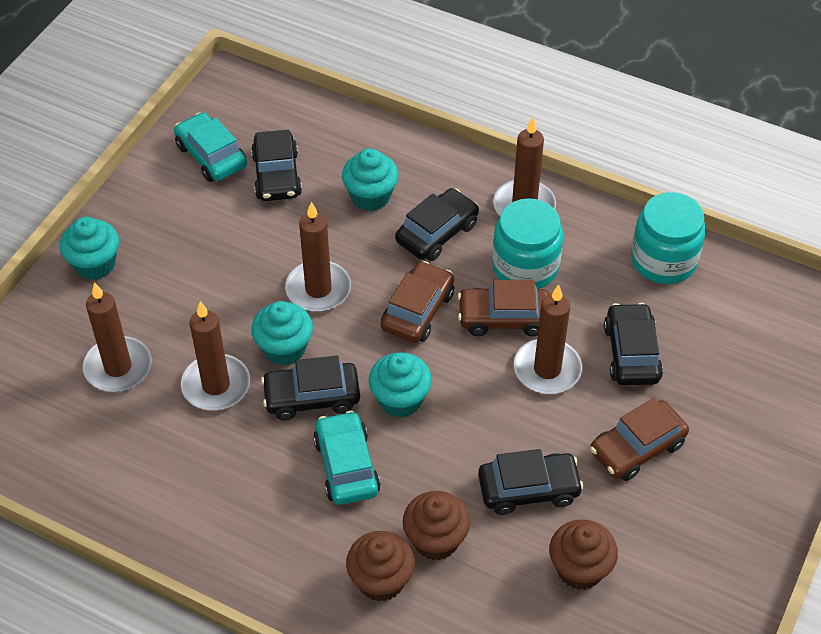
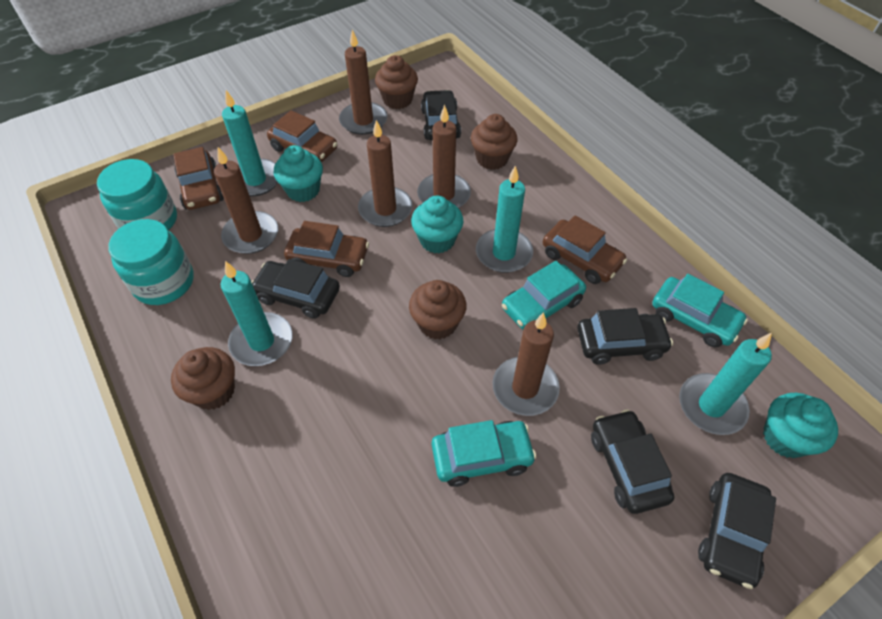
brown car: [381,261,454,343] [458,280,549,336] [590,398,689,481] = 3 -> [173,147,224,210] [267,110,337,163] [284,221,369,277] [543,215,627,284] = 4
brown cupcake: [346,531,415,602] [403,491,470,560] [549,520,618,590] = 3 -> [171,347,235,410] [375,55,418,109] [409,280,467,339] [471,114,518,170] = 4
turquoise candle: none = 0 -> [221,261,292,366] [222,90,278,196] [476,166,533,273] [679,333,772,435] = 4
turquoise car: [174,112,247,182] [313,411,381,505] = 2 -> [432,420,537,487] [502,261,586,329] [652,274,748,348] = 3
turquoise cupcake: [60,217,119,280] [251,301,313,366] [342,148,399,211] [369,352,432,418] = 4 -> [273,145,323,202] [411,195,463,253] [763,393,838,458] = 3

